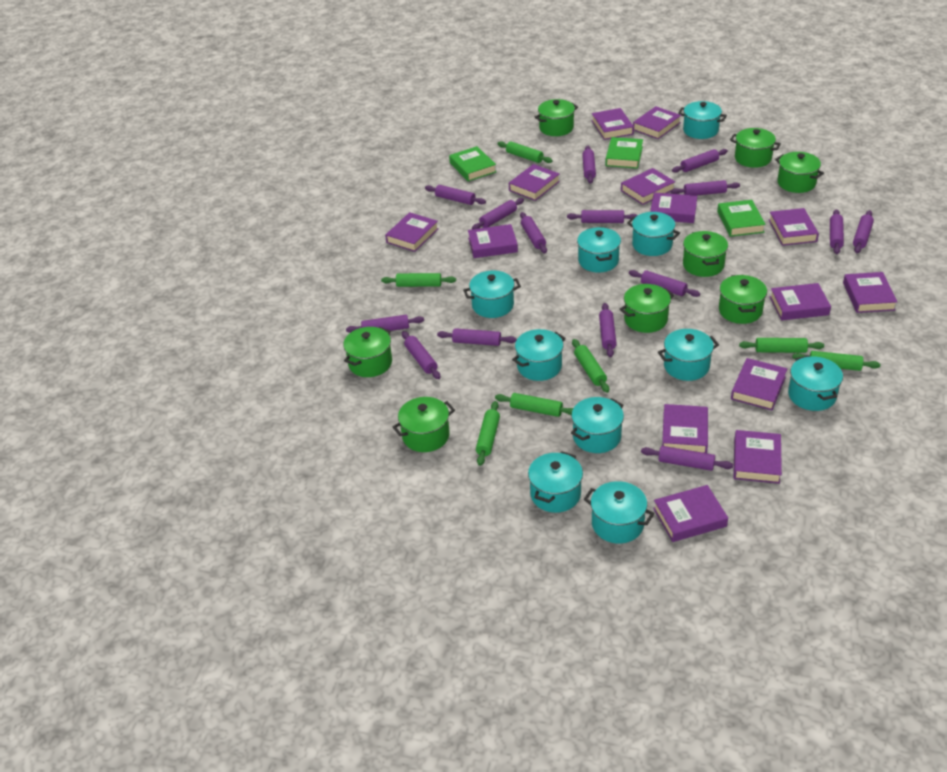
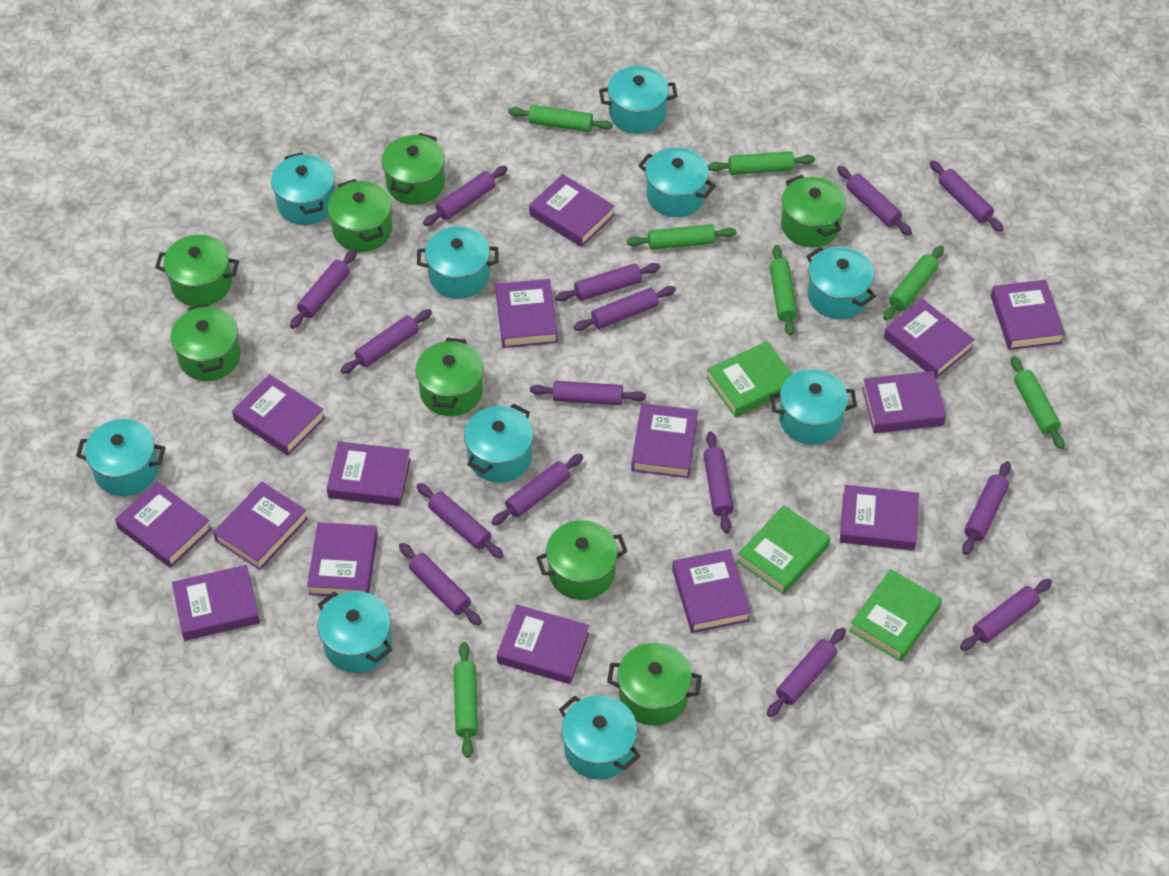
purple book: [385,212,439,252] [468,224,518,258] [509,164,560,201] [592,108,634,140] [621,168,675,205] [633,106,681,139] [650,192,697,223] [653,485,728,542] [662,404,708,453] [731,358,787,410] [733,430,782,484] [769,208,819,246] [770,283,831,321] [843,272,897,313] = 14 -> [115,481,212,568] [172,565,260,641] [213,482,308,570] [232,374,325,455] [307,522,378,597] [327,441,411,506] [495,279,558,348] [497,604,589,684] [529,174,615,247] [631,403,698,478] [672,549,751,633] [840,485,919,551] [862,371,946,433] [884,299,975,378] [991,280,1065,350] = 15

